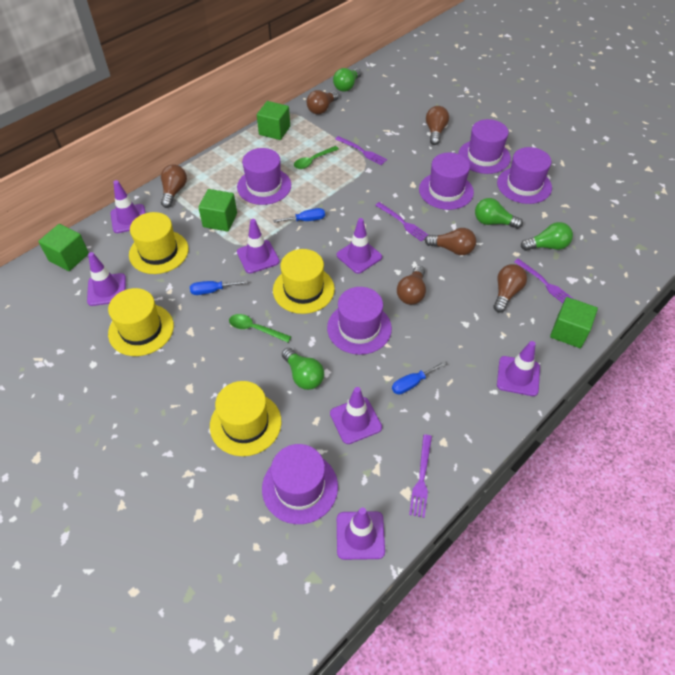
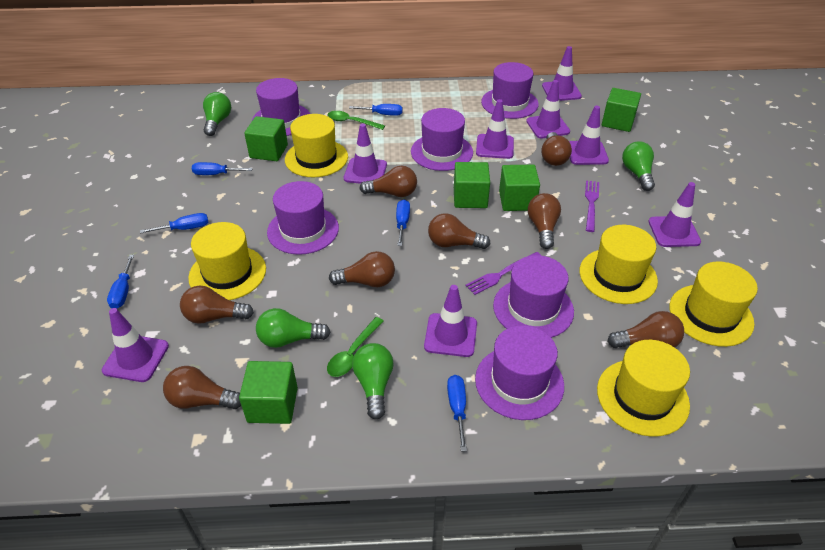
blue screwdriver: [190,280,247,295] [273,208,325,223] [392,361,446,395] = 3 -> [107,255,134,309] [140,213,208,234] [192,162,253,175] [349,104,403,116] [396,200,410,246] [447,375,467,451] = 6
brown light bulb: [161,165,187,208] [307,90,339,114] [397,266,426,305] [425,228,476,255] [426,106,449,145] [494,264,527,313] = 6 -> [163,366,241,409] [180,286,254,324] [329,251,395,287] [360,166,417,197] [428,213,490,249] [528,193,561,249] [541,132,572,166] [607,311,684,348] = 8
green cube: [38,224,89,271] [198,189,237,232] [257,101,290,140] [550,297,598,348] = 4 -> [239,361,298,424] [244,116,288,161] [454,162,490,208] [499,165,540,211] [602,88,641,132] = 5
purple fork: [335,136,387,165] [375,202,428,242] [409,434,432,518] [514,258,574,303] = 4 -> [465,252,541,295] [585,180,599,232] = 2
purple traffic cone: [87,252,126,306] [111,180,146,233] [237,219,280,274] [330,387,382,444] [337,218,382,274] [337,508,385,560] [497,341,540,396] = 7 -> [102,308,169,382] [344,123,387,184] [424,285,477,357] [476,99,514,159] [526,80,570,138] [542,46,582,101] [569,106,609,165] [648,182,701,247] = 8
yellow hat: [108,288,174,356] [129,212,189,274] [210,381,282,456] [273,249,335,314] = 4 -> [188,222,266,300] [285,114,348,177] [580,225,658,304] [597,340,690,437] [669,261,758,347] = 5

